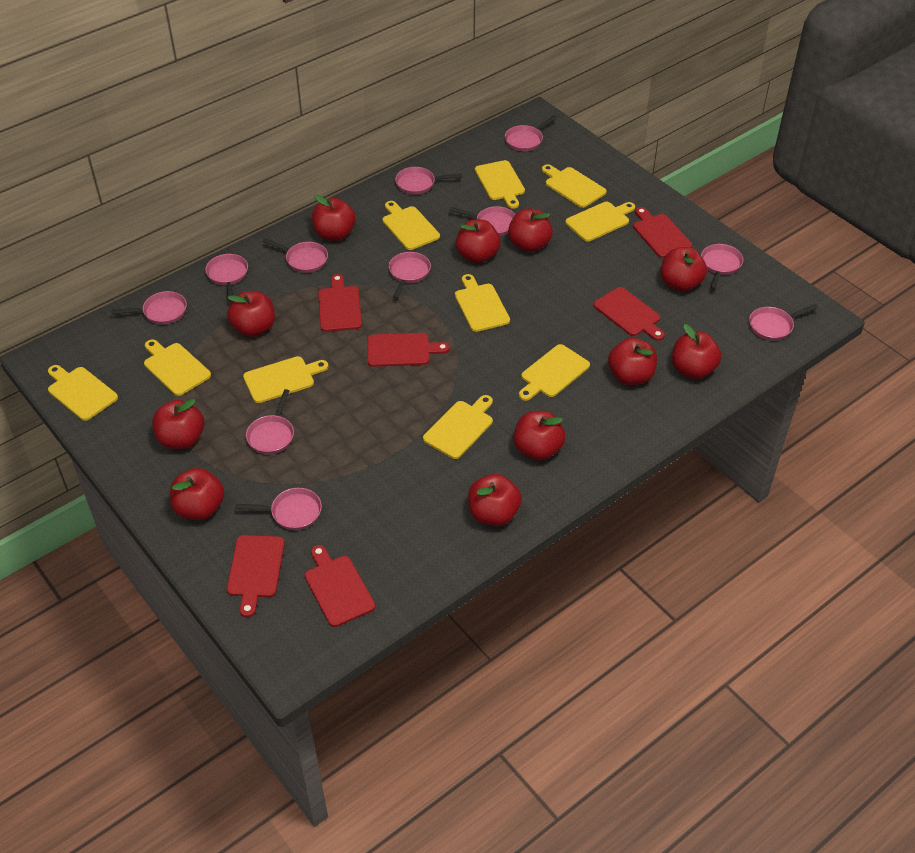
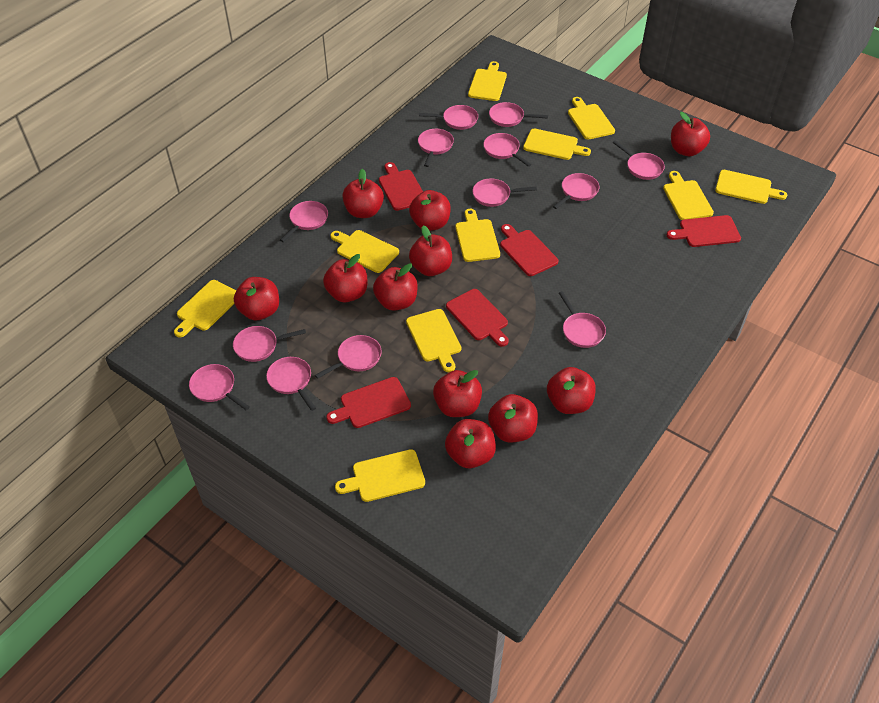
pink pan: [111,291,187,324] [205,254,248,301] [236,488,322,530] [246,389,294,454] [262,238,328,273] [389,252,431,299] [395,167,462,195] [450,206,516,236] [505,115,557,151] [701,244,743,290] [749,304,818,341] = 11 -> [189,364,250,410] [233,326,306,362] [266,357,316,411] [280,201,328,242] [315,335,382,379] [418,129,454,167] [419,105,478,130] [472,178,537,207] [483,133,532,167] [489,102,548,127] [553,173,599,209] [559,291,606,348] [612,140,665,180] = 13
red cutting board: [227,535,285,617] [305,545,375,627] [318,274,362,332] [367,333,450,367] [593,287,665,341] [633,207,692,258] = 6 -> [326,377,411,428] [379,162,423,211] [446,289,509,347] [500,224,558,276] [667,215,741,247] = 5

